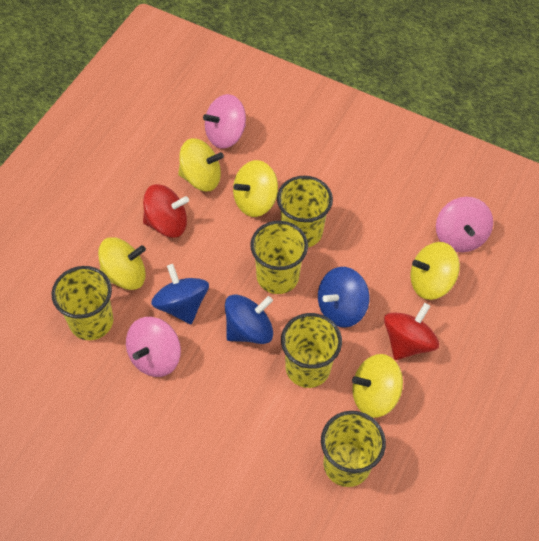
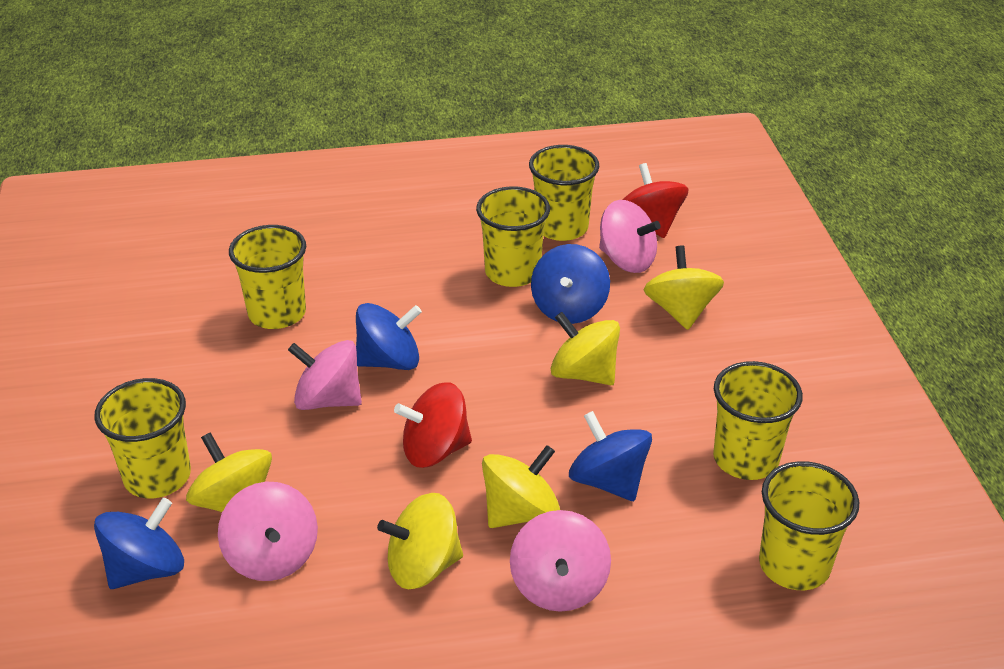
blue spinning top: [151,264,209,324] [225,295,273,344] [318,267,369,327] = 3 -> [94,498,184,589] [356,303,422,370] [531,244,610,324] [569,411,652,501] = 4
pink spinning top: [126,317,181,377] [203,94,246,148] [436,197,493,252] = 3 -> [218,482,318,581] [288,340,362,410] [510,510,611,612] [599,200,661,273] = 4
yellow cup: [52,266,113,340] [250,221,308,294] [277,176,333,247] [281,313,342,388] [321,411,386,487] = 5 -> [95,378,191,498] [229,225,306,329] [476,186,550,287] [529,145,600,241] [713,361,803,480] [759,461,859,590] = 6

